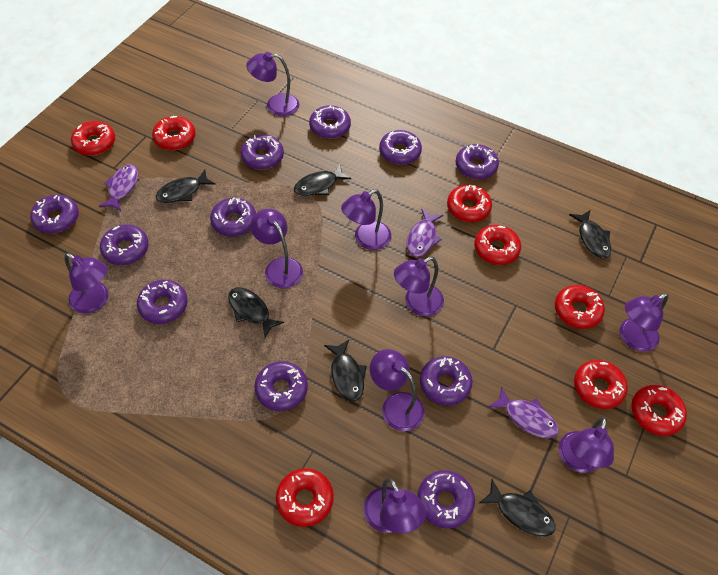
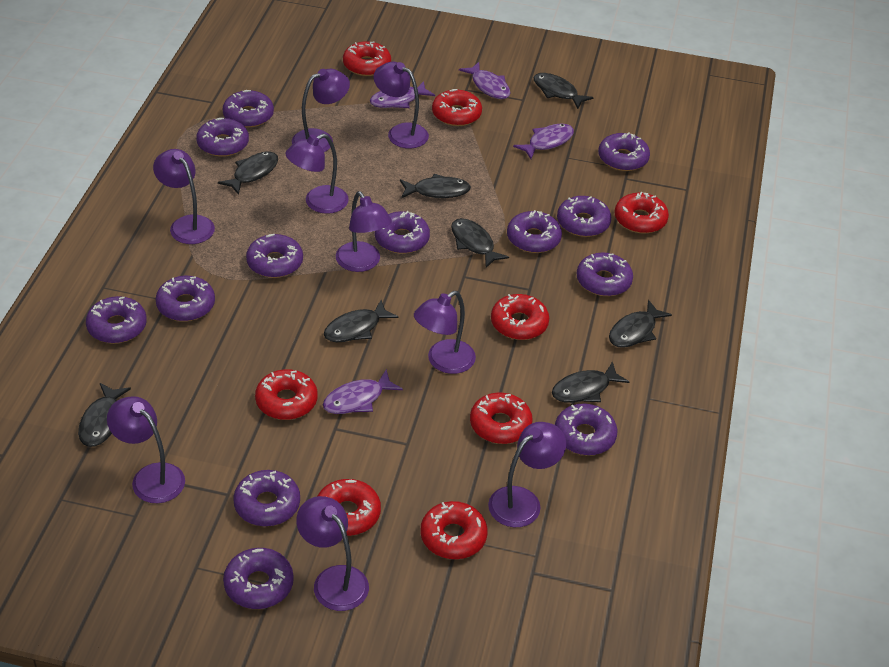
black fish: [156,170,215,203] [228,288,284,337] [294,165,351,196] [324,340,367,401] [479,479,556,537] [569,210,611,258] = 6 -> [78,383,131,447] [218,151,278,195] [324,300,399,342] [400,174,471,198] [451,218,509,268] [534,73,594,109] [552,361,629,403] [609,300,672,348] = 8
purple donut: [30,195,79,233] [100,224,149,265] [137,280,188,324] [210,197,256,236] [241,135,284,170] [254,361,308,411] [309,105,351,139] [379,130,422,165] [417,470,475,529] [420,356,473,406] [456,144,499,179] = 11 -> [86,296,147,343] [155,276,215,321] [196,118,249,157] [223,90,274,128] [223,548,294,609] [233,470,300,526] [246,234,303,278] [375,211,430,254] [507,210,562,253] [555,404,617,455] [557,196,611,237] [577,253,633,296] [598,132,650,171] = 13
purple fish: [99,164,139,211] [407,208,443,257] [488,387,559,439] = 3 -> [323,369,403,414] [370,81,435,108] [459,62,510,99] [513,123,574,159] = 4

